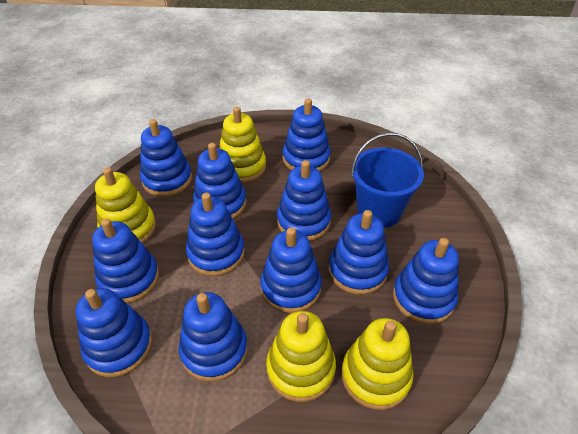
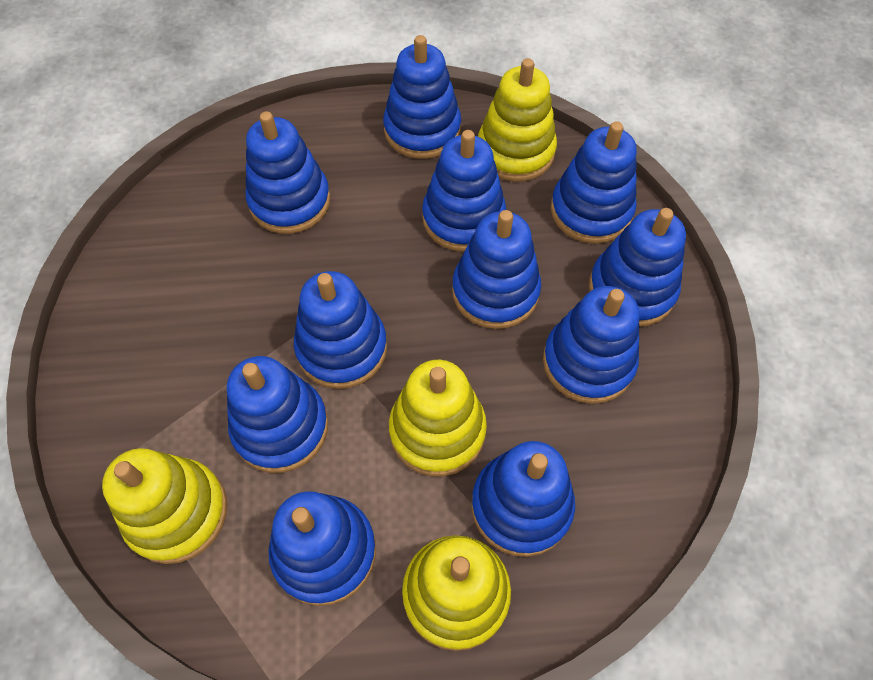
blue bucket: [351,133,424,228] = 1 -> none = 0

